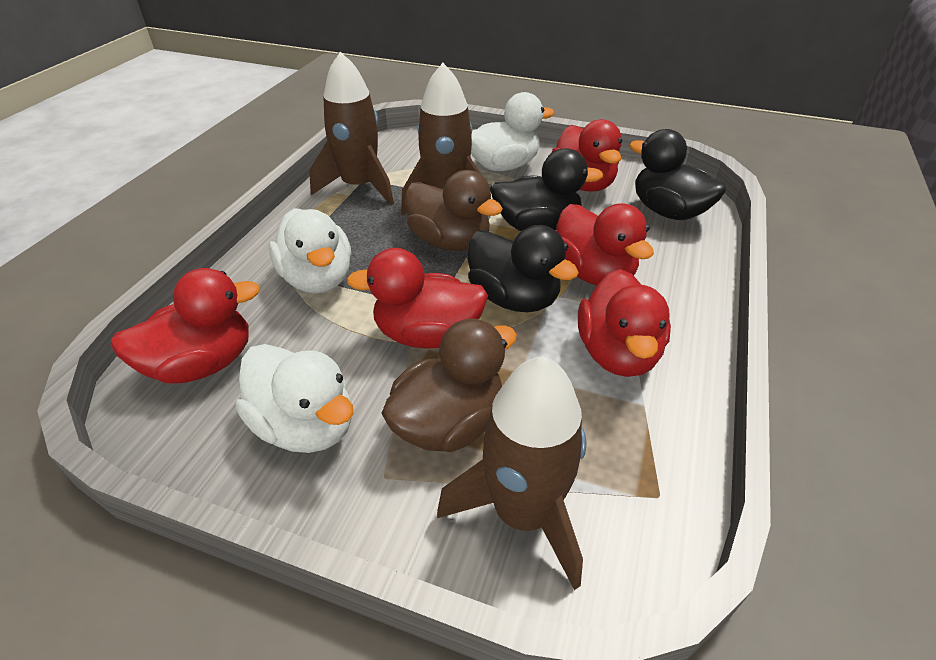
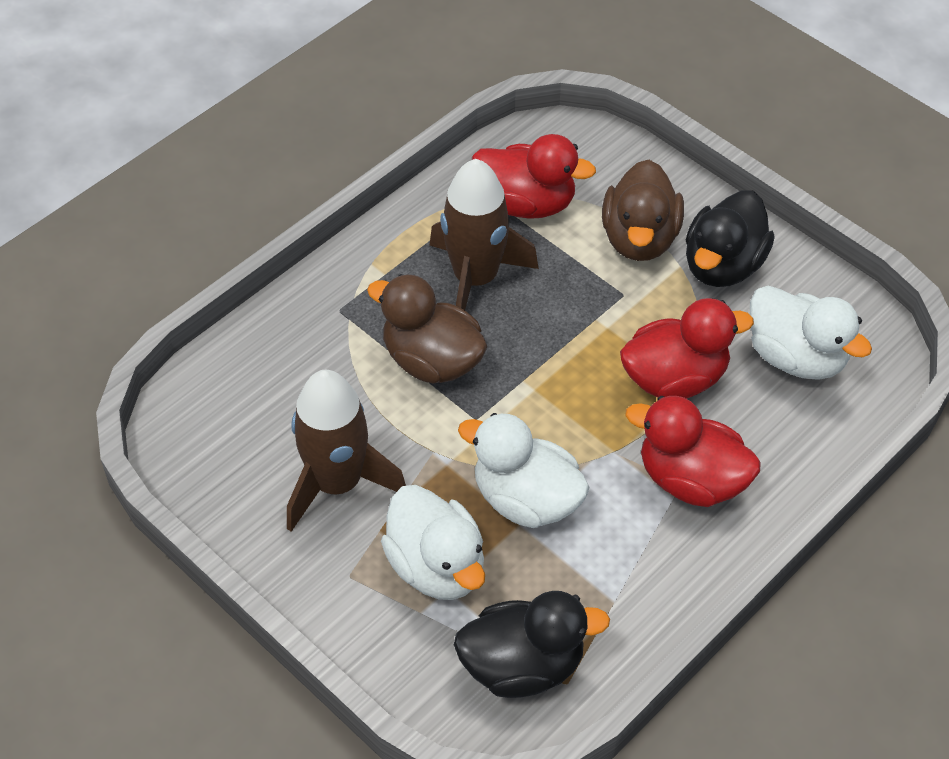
black duck: [467,225,579,312] [491,148,603,231] [629,129,726,220] = 3 -> [454,591,610,698] [686,190,775,287] = 2
brown rocket: [309,52,394,205] [401,63,491,215] [437,356,586,590] = 3 -> [287,370,406,532] [430,159,539,310] = 2
red duck: [110,268,260,384] [346,248,488,349] [552,119,622,192] [556,203,654,285] [578,269,671,377] = 5 -> [472,134,596,219] [620,298,754,399] [625,396,761,507] = 3

